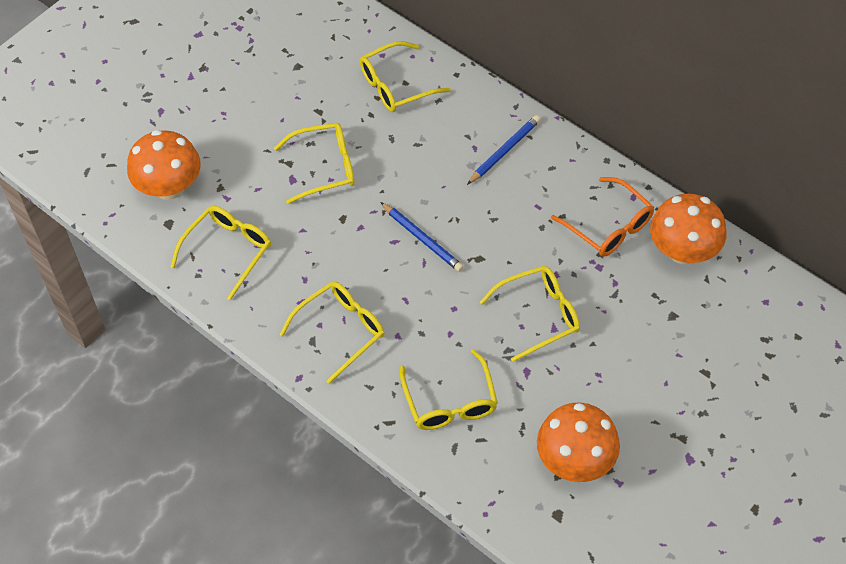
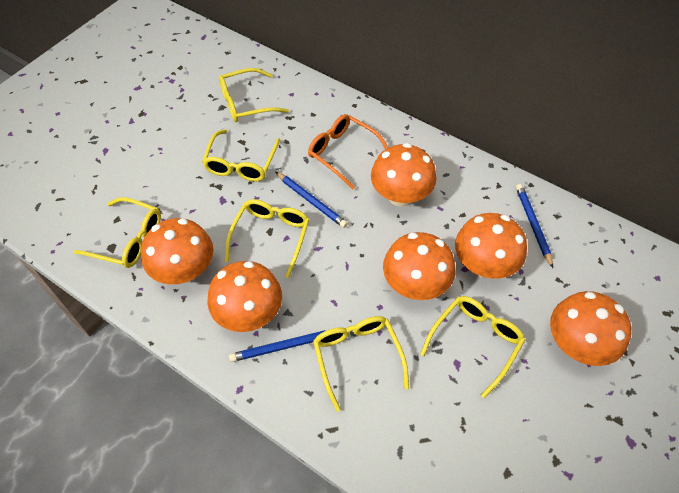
blue pencil: [380,202,464,272] [467,115,541,185] = 2 -> [229,330,327,362] [276,172,348,228] [516,184,553,268] = 3
orange mushroom: [127,130,201,200] [537,403,620,482] [650,194,726,264] = 3 -> [141,218,213,284] [208,261,282,332] [371,143,436,207] [383,232,455,300] [455,213,527,279] [550,291,631,366] = 6

